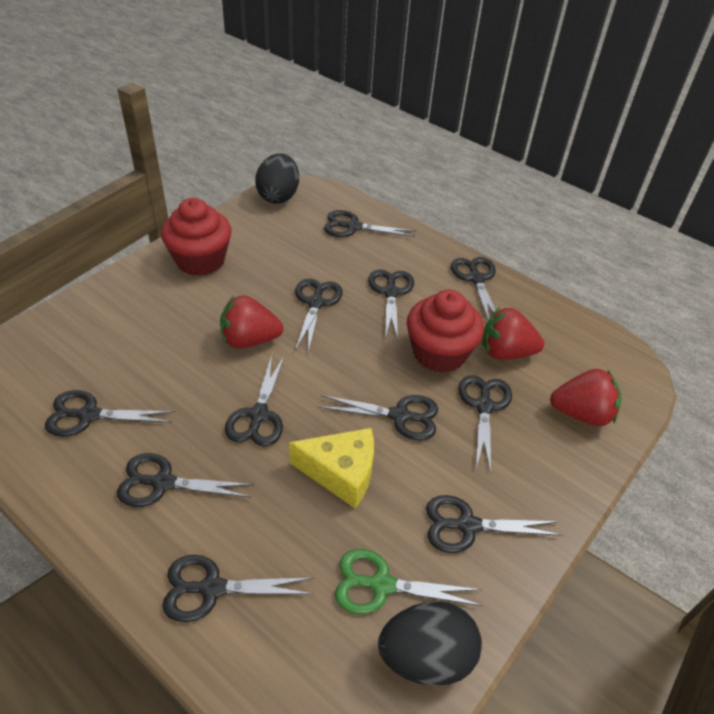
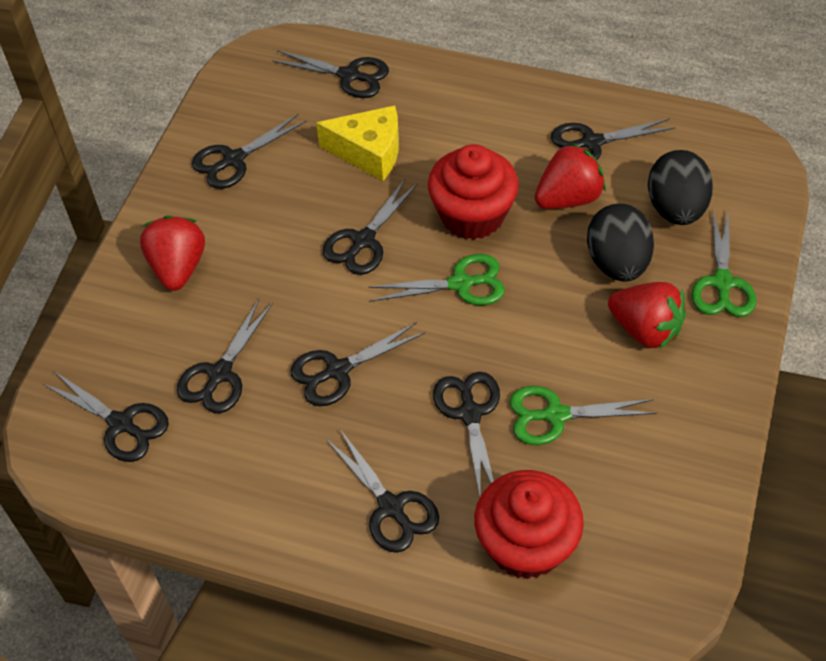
black scissors: [45,390,175,437] [117,453,254,507] [162,555,314,622] [225,355,285,447] [295,279,343,353] [319,395,438,440] [324,210,416,237] [368,269,414,341] [426,495,562,553] [451,257,496,321] [458,375,512,473] = 11 -> [42,371,169,462] [177,299,273,413] [192,114,307,189] [272,50,389,98] [290,322,425,406] [323,178,418,275] [326,429,439,553] [433,372,500,497] [551,118,676,160] = 9
green scissors: [335,549,482,614] = 1 -> [368,254,505,305] [509,386,657,445] [691,209,757,317] = 3

